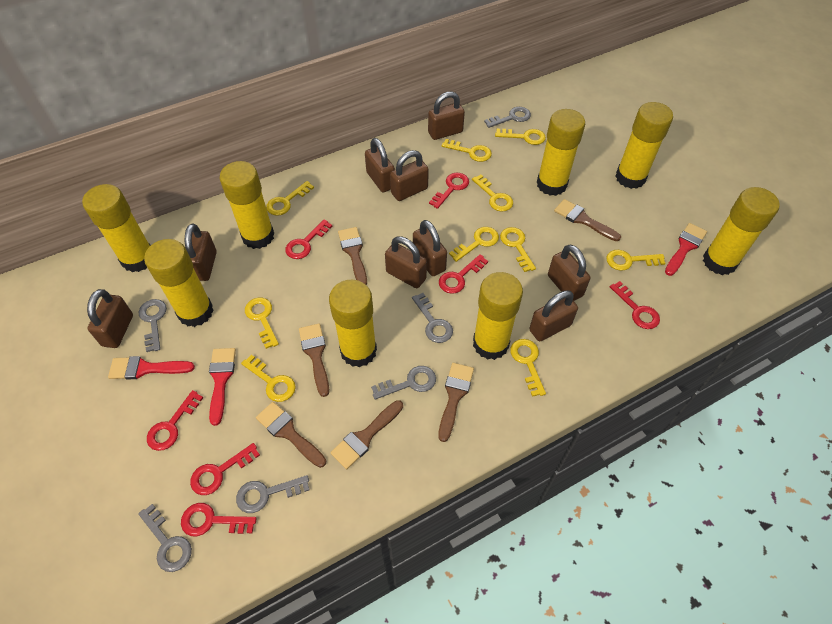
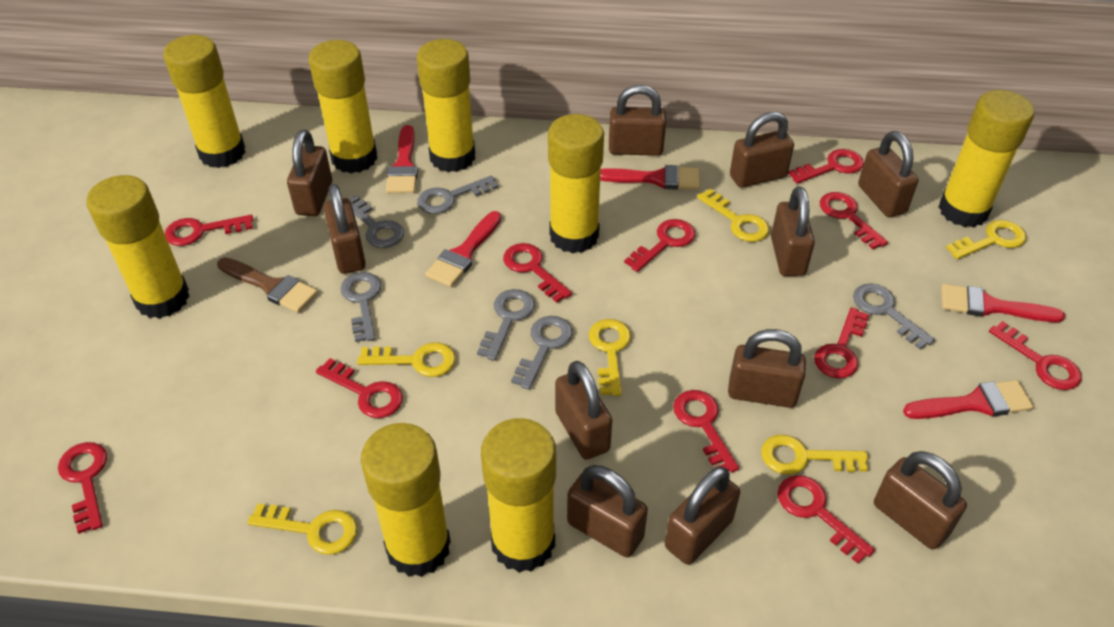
brown brush: [256,402,326,468] [299,323,329,397] [330,400,403,469] [338,227,367,285] [438,363,474,442] [554,199,621,241] = 6 -> [217,257,318,313] = 1
brown padlock: [87,289,133,348] [185,224,217,281] [365,138,395,192] [385,236,427,288] [390,150,429,201] [413,220,447,276] [428,91,465,140] [529,290,578,341] [548,245,590,301] = 9 -> [287,130,332,216] [323,184,366,274] [555,361,612,460] [567,465,648,557] [609,85,666,156] [665,466,740,565] [728,329,806,408] [730,112,794,188] [771,186,815,276] [858,131,918,217] [874,451,967,550] = 11
red brush: [108,356,195,379] [209,348,236,426] [665,223,707,276] = 3 -> [386,125,418,193] [426,211,502,287] [600,165,700,190] [903,380,1033,419] [942,284,1065,322] = 5
red key: [147,390,203,451] [181,503,257,536] [190,443,260,495] [285,219,332,259] [429,173,469,209] [439,254,488,294] [610,281,660,329] = 7 -> [58,442,107,534] [165,215,253,246] [316,358,403,418] [503,243,572,303] [624,219,695,272] [673,390,739,473] [777,475,875,564] [788,149,864,184] [814,307,869,378] [820,192,888,249] [989,321,1081,390] = 11
yellow key: [241,355,296,402] [245,298,279,349] [266,181,314,216] [441,139,492,162] [449,227,499,262] [472,174,513,212] [495,129,546,145] [500,227,536,272] [510,339,546,397] [606,250,665,271] = 10 -> [247,504,357,555] [357,342,455,377] [589,319,631,396] [697,189,769,242] [761,435,868,474] [946,220,1026,259] = 6

